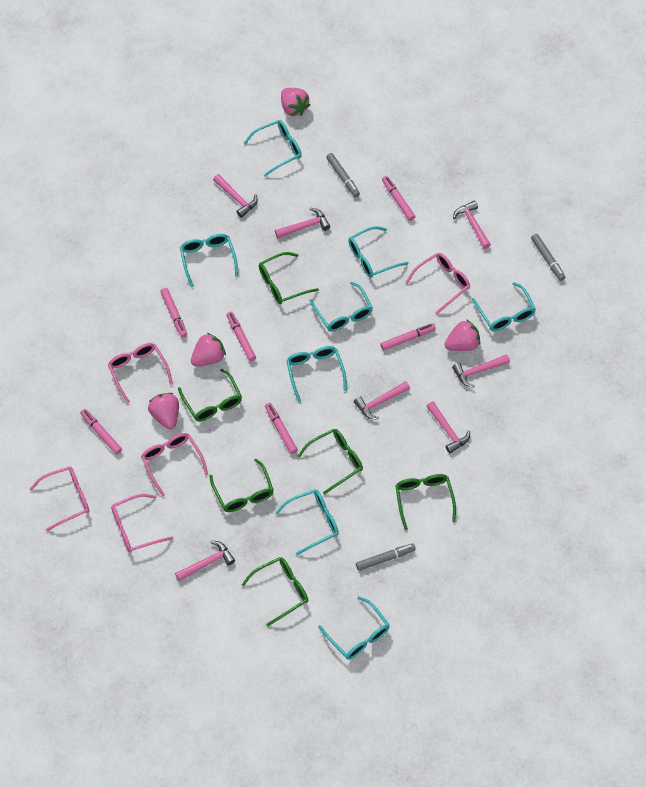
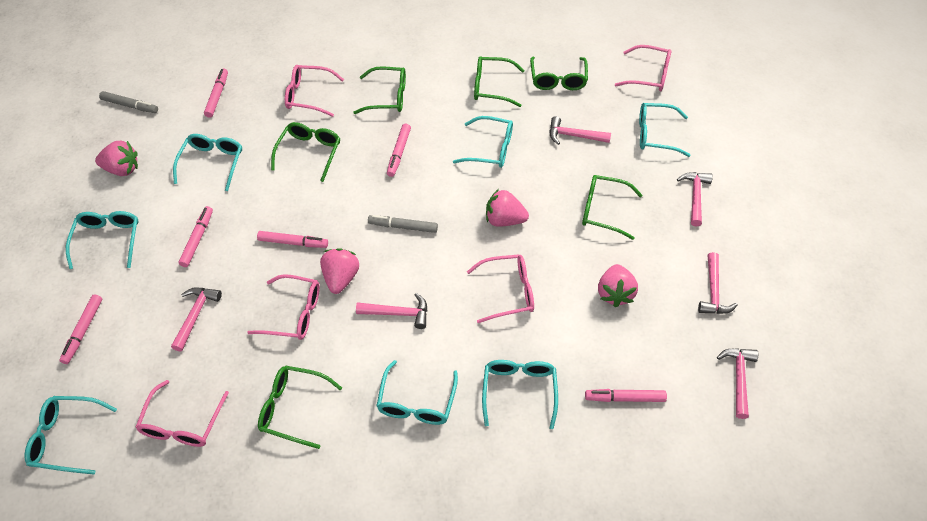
grey marker: [326,153,360,197] [356,543,416,571] [531,234,566,281] = 3 -> [99,91,158,113] [368,215,438,233] = 2
pink hammer: [175,541,235,581] [213,174,258,218] [275,207,330,238] [354,381,410,420] [426,401,470,454] [452,354,510,388] [453,201,491,249] = 7 -> [171,288,222,352] [356,293,427,329] [550,116,611,145] [677,172,713,227] [698,252,738,314] [717,349,758,419] = 6
turquoise glasses: [180,234,238,287] [244,120,302,176] [275,489,339,555] [286,346,347,402] [309,282,373,332] [318,596,389,660] [348,226,408,278] [471,282,536,331] = 8 -> [25,396,117,475] [66,211,139,269] [173,134,242,191] [376,360,458,425] [453,116,513,168] [482,360,558,429] [639,103,691,157] = 7

